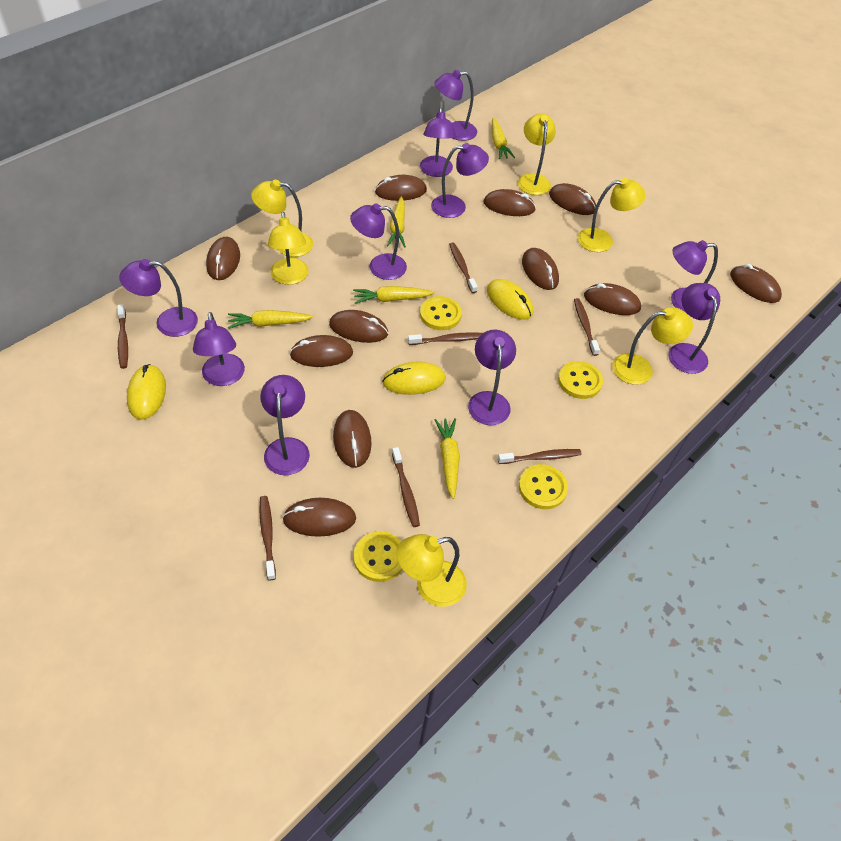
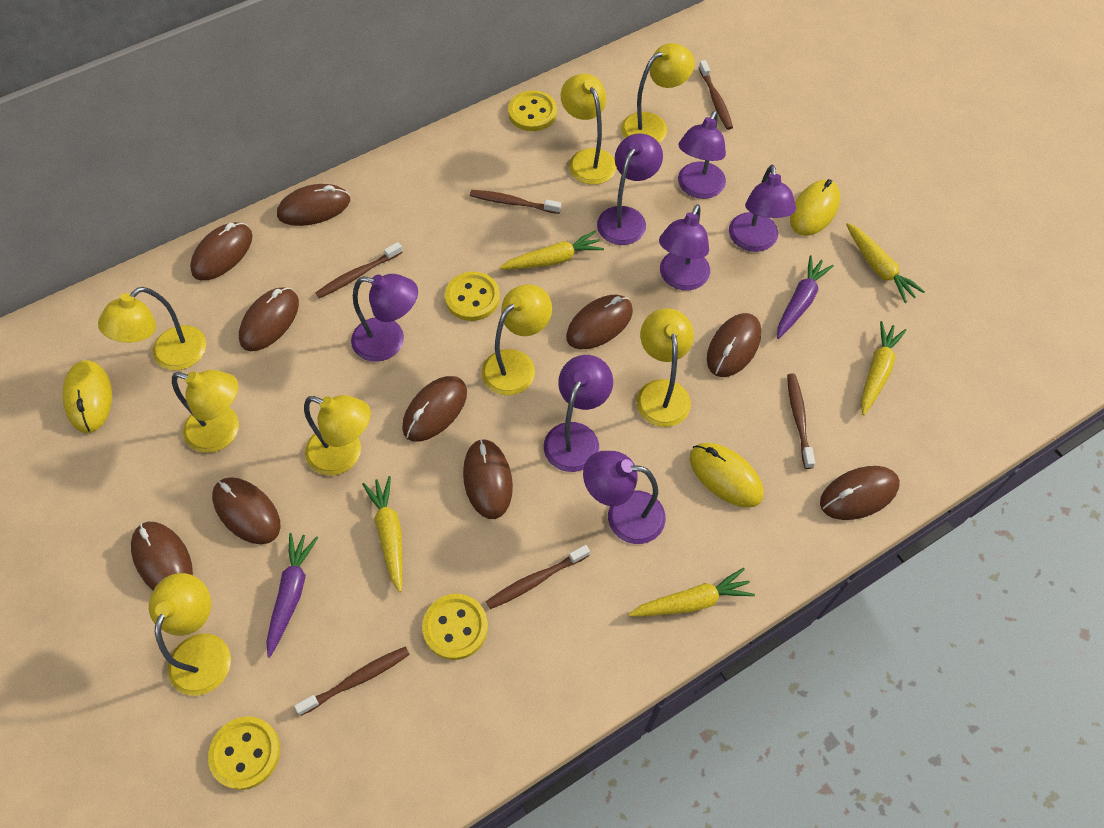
brown mouse: [206,237,240,280] [282,498,356,537] [290,335,353,367] [329,310,388,343] [333,410,372,468] [375,175,427,201] [484,189,536,216] [522,248,559,290] [549,183,596,215] [584,283,641,315] [730,264,782,303] = 11 -> [131,522,193,591] [190,222,253,280] [212,477,281,544] [239,287,299,351] [277,184,350,226] [402,376,467,442] [463,439,513,519] [566,295,633,349] [707,313,761,377] [820,466,900,520] = 10
brown toothbrush: [117,304,128,369] [259,496,276,580] [392,447,420,527] [408,332,483,345] [449,242,478,293] [498,449,581,464] [574,298,600,356] = 7 -> [294,646,410,716] [315,242,403,298] [470,190,561,214] [486,545,590,609] [699,60,733,130] [787,373,815,469] = 6
purple carrot: none = 0 -> [266,533,318,657] [777,255,834,339] = 2
purple lamp: [119,259,198,337] [193,312,245,386] [260,375,310,475] [350,203,407,280] [420,108,456,177] [431,143,489,218] [435,70,477,141] [468,329,516,425] [668,283,720,374] [671,240,718,314] = 10 -> [351,274,418,362] [544,355,613,472] [583,451,666,544] [597,134,663,245] [659,204,710,290] [678,110,726,199] [729,165,796,252] = 7
yellow lamp: [251,180,313,257] [268,212,309,285] [396,534,467,607] [518,114,556,195] [578,178,646,252] [612,307,693,385] = 6 -> [98,287,206,370] [149,573,231,696] [172,370,239,453] [304,395,371,475] [482,284,552,395] [561,74,617,185] [621,43,695,143] [637,308,694,427] = 8

